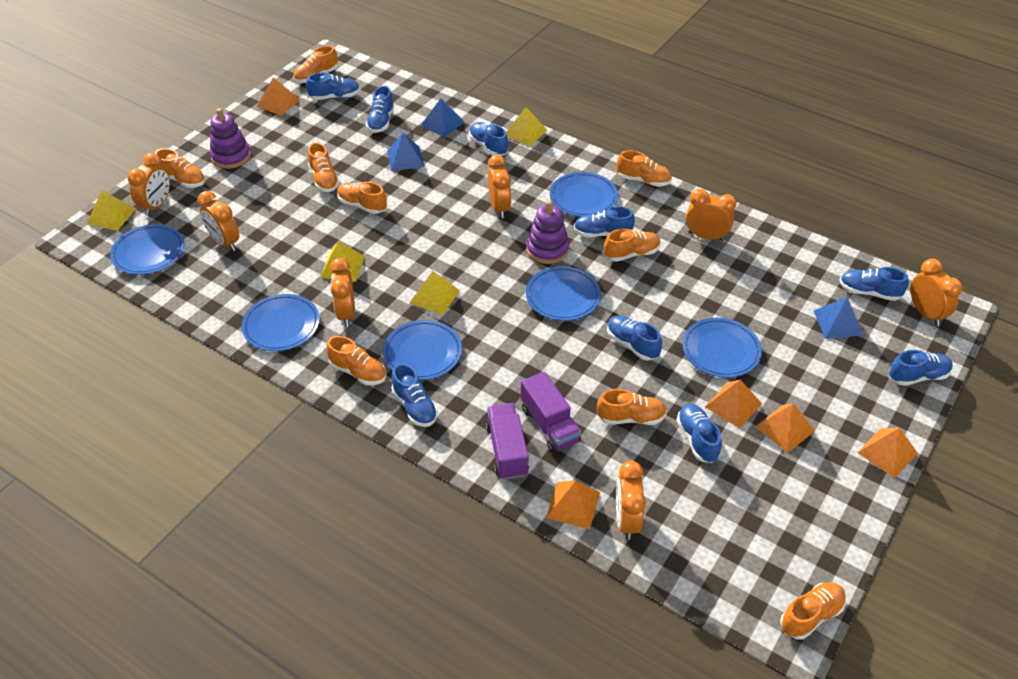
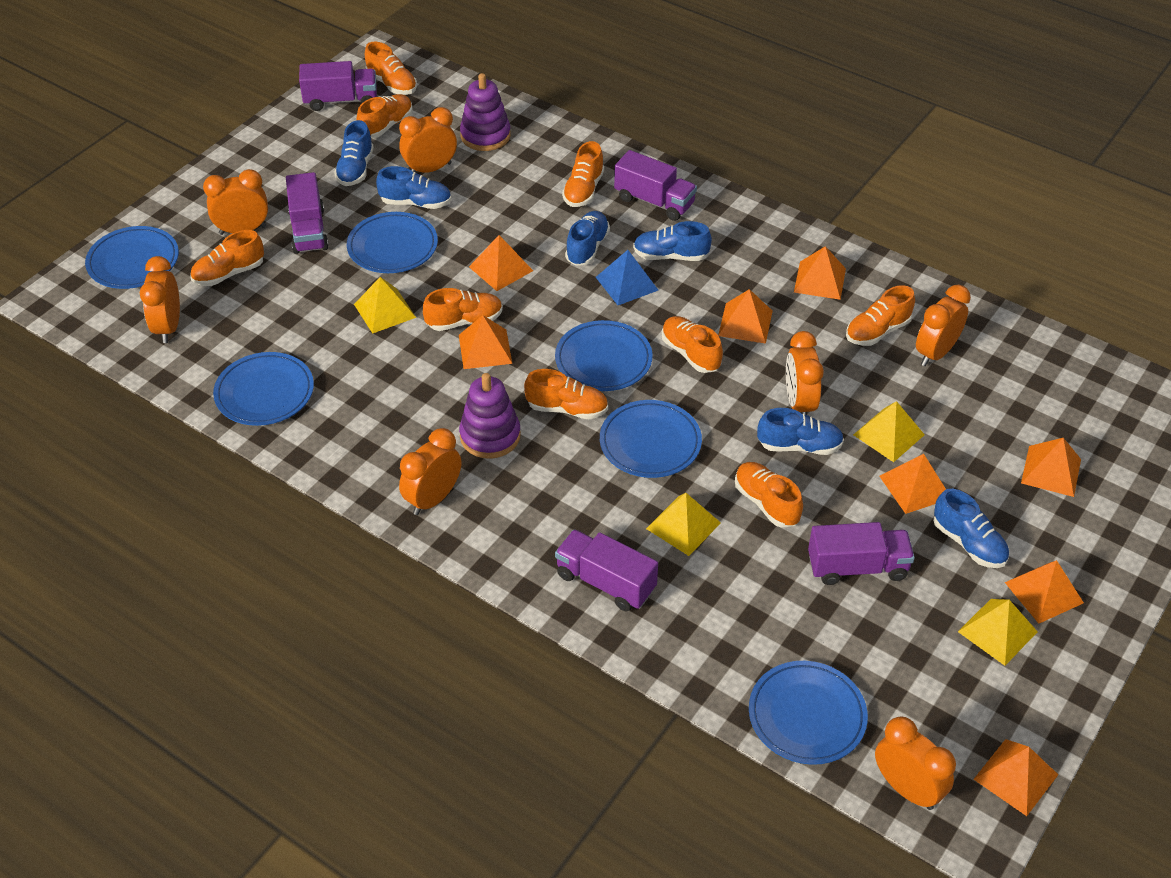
blue pyramid: [387,133,424,171] [420,98,464,137] [814,297,863,339] = 3 -> [596,250,658,305] = 1
blue shoe: [306,72,360,100] [366,86,395,133] [391,363,438,427] [469,122,508,156] [574,207,635,237] [607,316,662,361] [676,404,722,463] [840,267,909,301] [889,350,953,386] = 9 -> [334,120,374,186] [376,166,451,209] [565,211,610,266] [633,221,712,261] [757,408,844,455] [933,489,1009,568] = 6
orange pyramid: [257,77,300,116] [546,481,600,529] [705,380,762,428] [755,403,815,453] [857,428,918,478] = 5 -> [459,315,512,369] [469,235,533,291] [718,289,773,344] [794,246,846,300] [879,454,946,514] [974,739,1058,816] [1005,560,1084,624] [1021,438,1081,497] = 8
purple truck: [485,403,529,480] [521,372,581,453] = 2 -> [286,172,329,254] [299,61,377,111] [555,529,658,611] [614,150,697,221] [808,522,915,585] = 5

